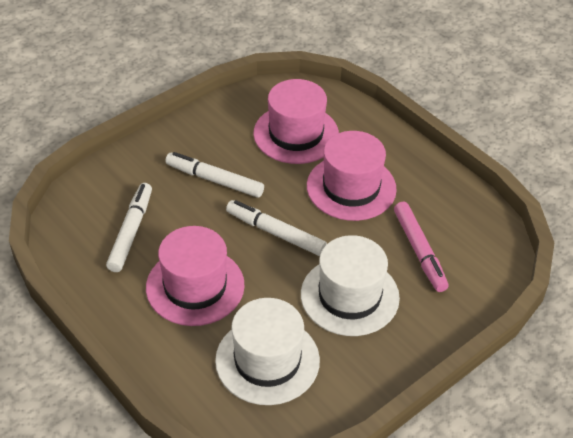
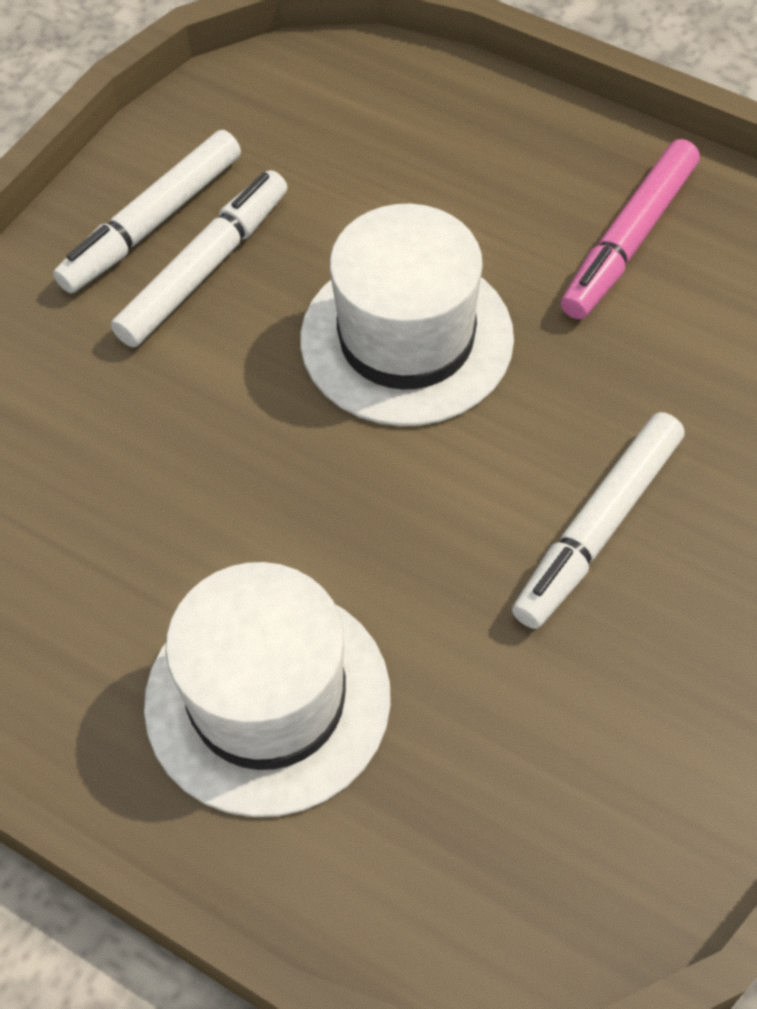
pink hat: [146,226,245,326] [253,79,339,164] [307,131,397,221] = 3 -> none = 0

